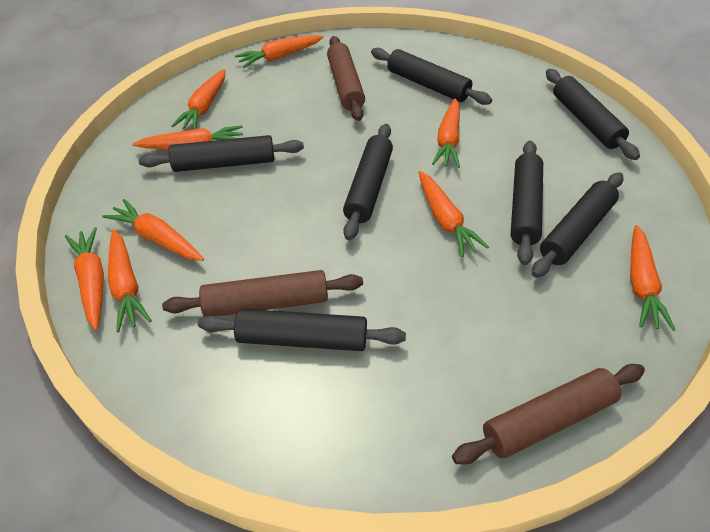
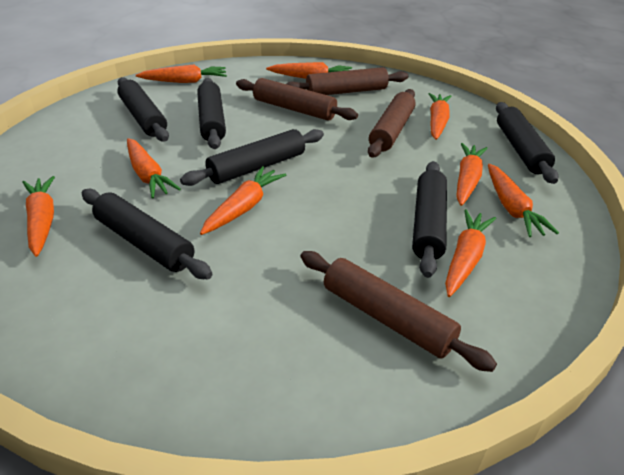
black rolling pin: [139,135,304,172] [198,309,406,351] [343,124,393,240] [371,48,492,105] [511,141,543,265] [532,172,624,278] [546,69,640,160] = 7 -> [82,189,212,279] [117,77,169,142] [180,129,324,186] [197,78,226,149] [412,161,447,278] [496,102,558,184] = 6
brown rolling pin: [162,270,363,317] [327,36,365,121] [452,364,645,465] = 3 -> [236,78,358,121] [287,67,408,95] [301,251,497,372] [368,89,416,158] = 4

